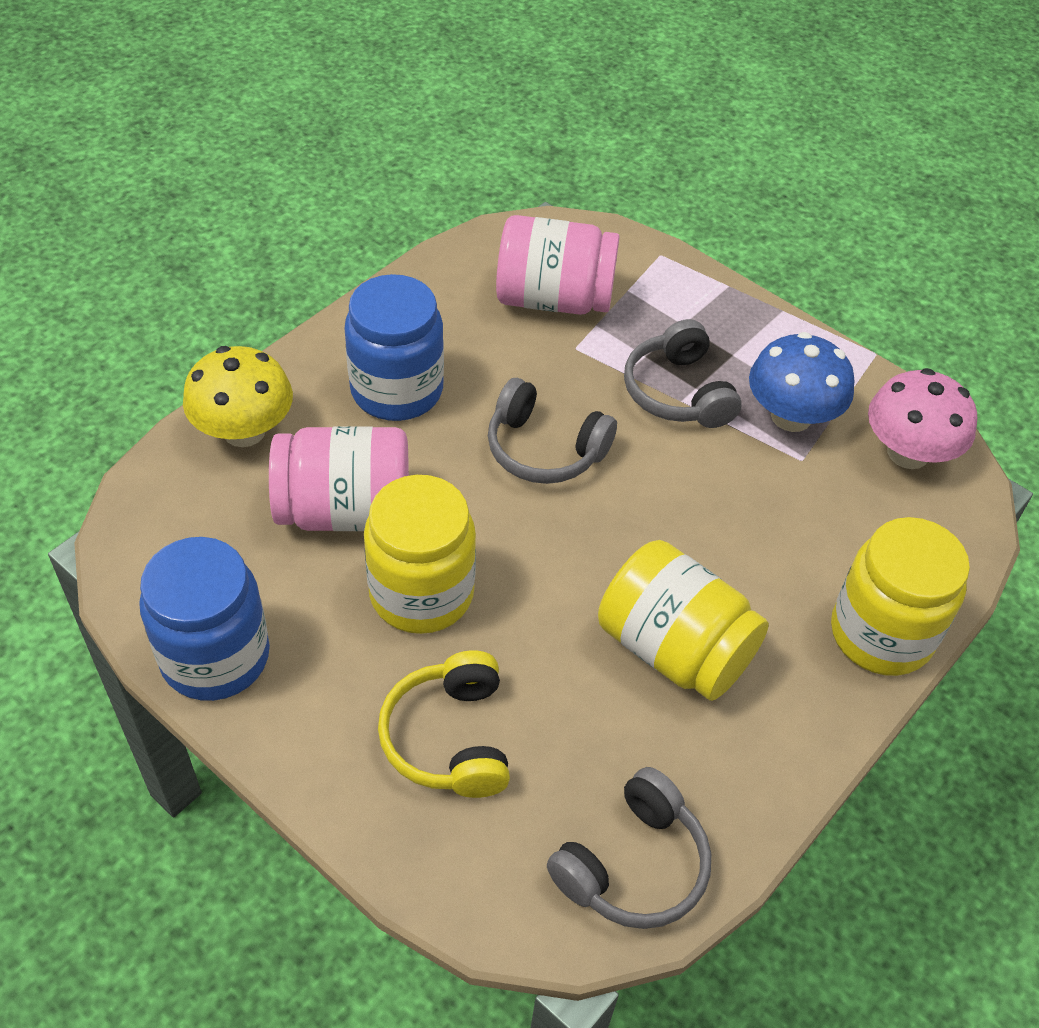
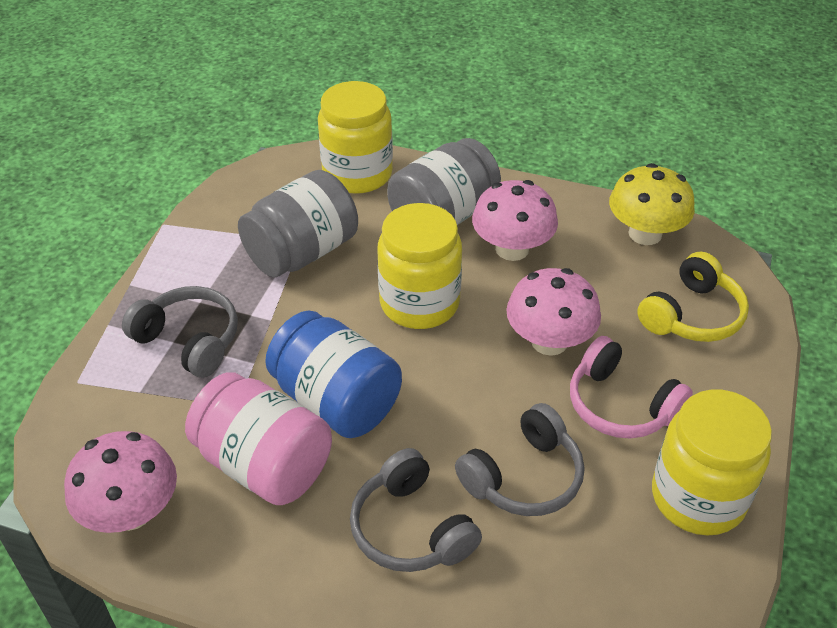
blue jar: [139,537,270,701] [345,274,444,421] = 2 -> [265,310,402,438] = 1
blue mushroom: [749,332,855,432] = 1 -> none = 0
grey jar: none = 0 -> [238,170,358,278] [387,138,501,225] = 2
pink headphones: none = 0 -> [570,336,693,438] = 1
pink jar: [269,427,409,531] [496,215,620,315] = 2 -> [185,372,332,505] = 1
pink mushroom: [868,368,977,469] = 1 -> [64,431,177,533] [472,180,558,261] [506,268,601,356] = 3

